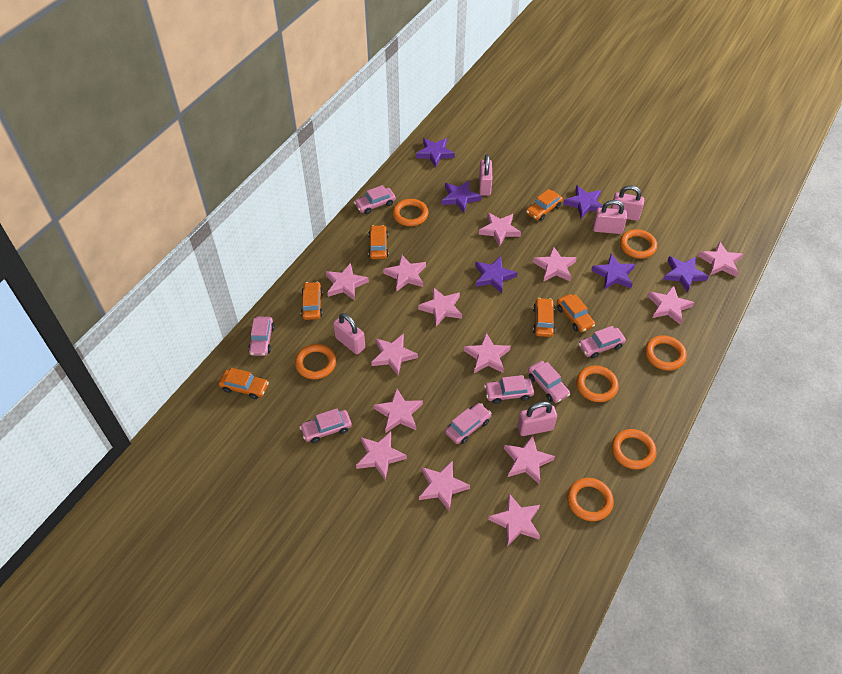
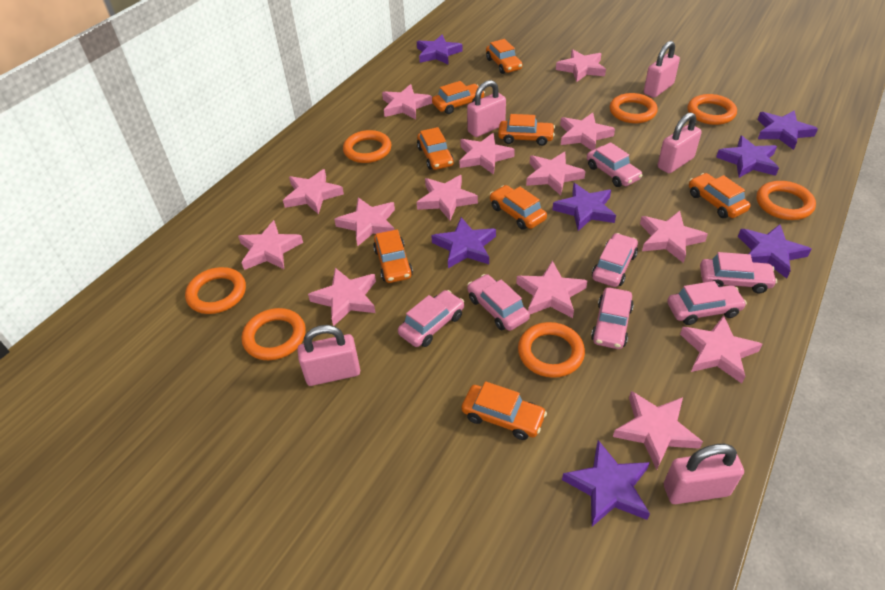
orange car: [219,368,269,399] [301,282,323,320] [368,225,389,259] [526,189,563,221] [533,298,555,337] [557,294,595,332] = 6 -> [373,229,413,283] [417,127,454,170] [432,81,485,114] [461,381,547,440] [486,39,523,74] [490,185,547,230] [498,114,555,146] [689,173,751,218] = 8
purple star: [416,138,455,168] [441,181,482,213] [475,256,517,294] [564,185,603,218] [591,254,635,290] [663,256,709,292] = 6 -> [417,35,463,65] [431,217,496,268] [552,183,616,231] [562,440,650,527] [716,136,779,178] [738,224,811,278] [758,110,818,150] = 7

